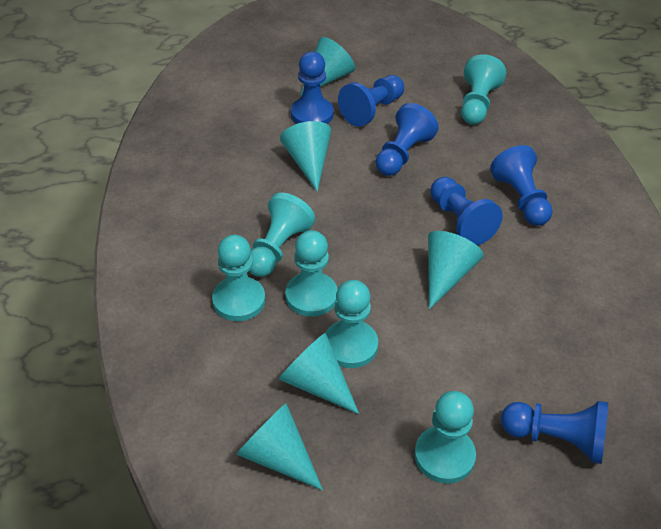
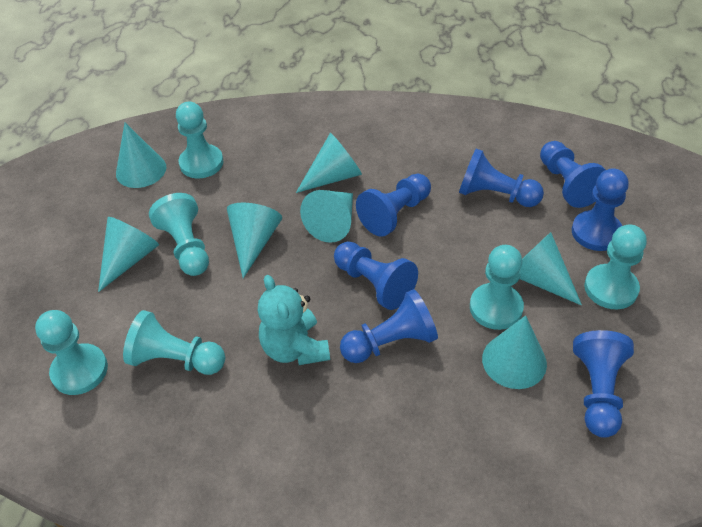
blue pawn: [291,51,334,124] [338,75,404,127] [376,103,439,176] [430,177,503,245] [490,145,553,226] [501,401,608,464] = 6 -> [334,242,418,310] [340,289,438,363] [356,174,431,237] [459,149,544,207] [540,141,606,208] [572,168,629,251] [573,330,634,438] = 7
turquoise cone: [236,403,323,491] [279,333,359,414] [280,121,331,192] [300,37,355,96] [428,231,484,310] = 5 -> [98,217,159,292] [116,123,166,188] [227,203,282,278] [296,133,362,193] [300,190,353,243] [482,315,547,389] [520,232,582,306] = 7
turquoise teddy bear: none = 0 -> [258,275,330,365] = 1

